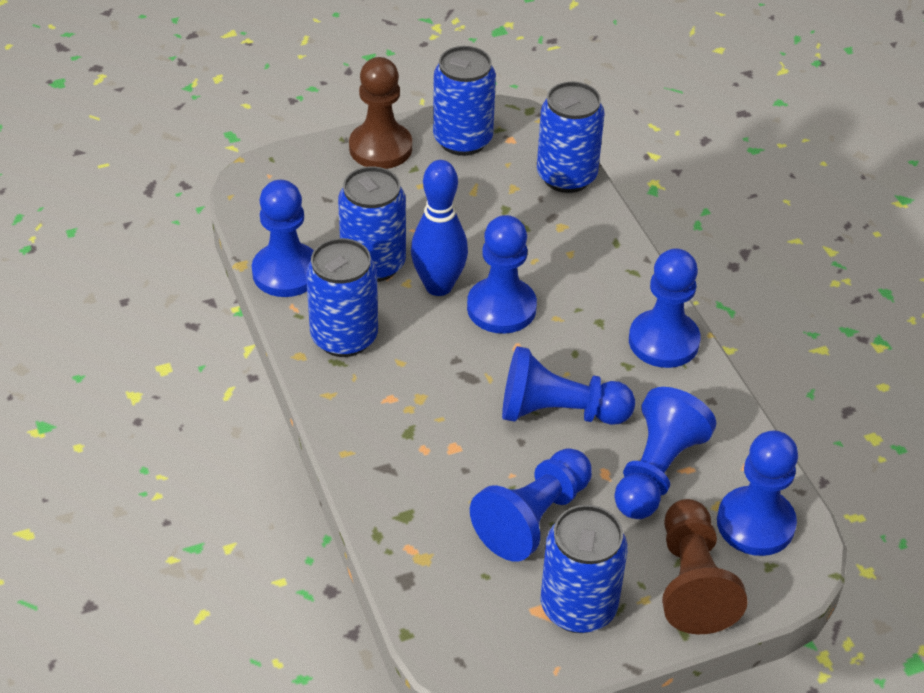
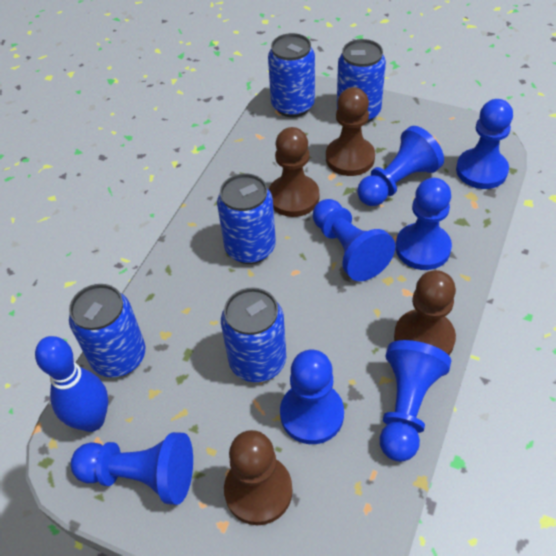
brown pawn: [349,57,412,169] [662,499,748,634] = 2 -> [224,430,293,525] [269,127,319,217] [326,87,375,176] [394,270,456,355] = 4

